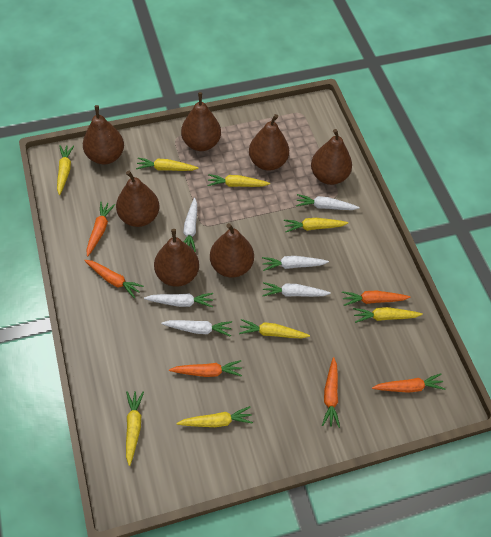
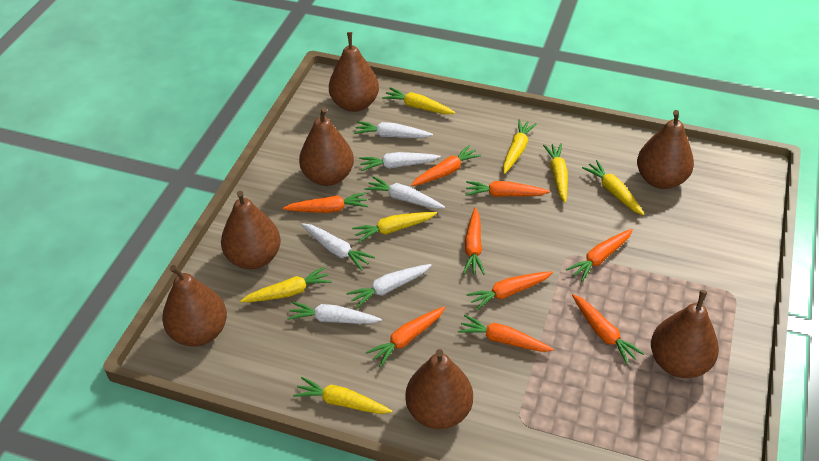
orange carrot: [84,260,144,298] [86,202,115,257] [169,360,242,377] [322,357,340,428] [342,291,410,306] [372,373,445,393] = 6 -> [283,192,368,213] [366,307,445,367] [411,145,481,186] [458,315,554,352] [463,208,485,275] [466,181,550,197] [466,271,553,311] [566,229,633,282] [572,294,644,365] = 9
yellow carrot: [57,145,74,195] [126,391,144,466] [136,158,199,171] [176,406,253,427] [207,174,270,187] [239,319,310,338] [284,218,348,232] [353,307,423,323] = 8 -> [240,267,332,302] [293,377,392,414] [352,212,437,243] [382,87,456,114] [503,119,537,174] [543,144,568,203] [582,160,644,215] = 7

